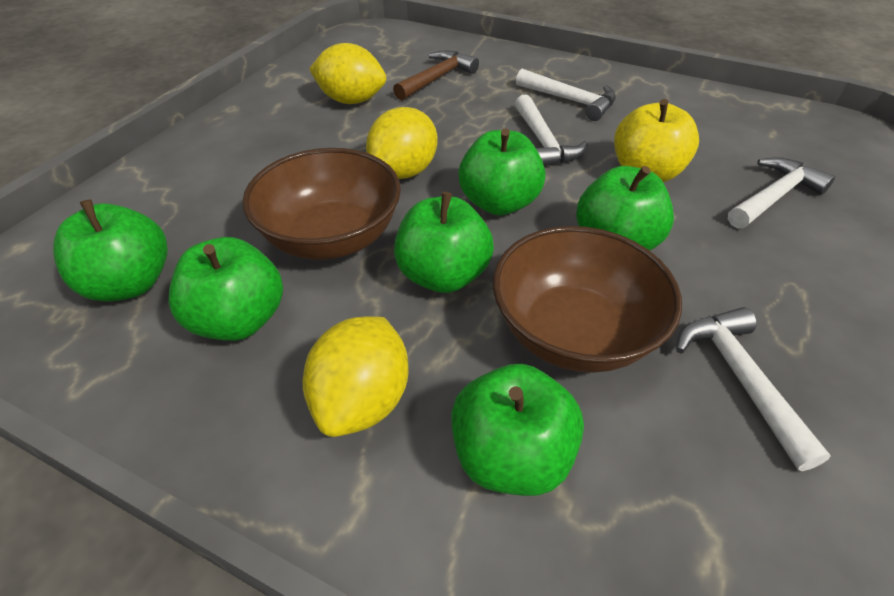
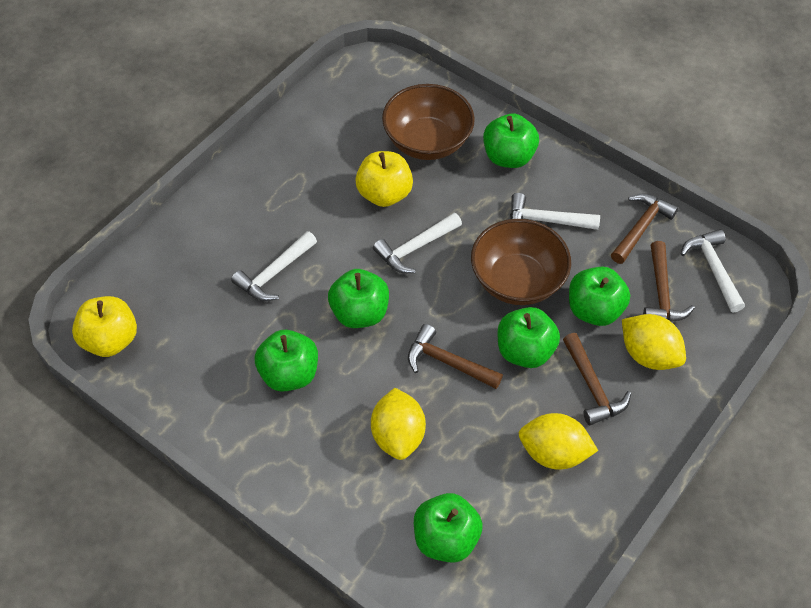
brown hammer: [393,50,479,100] = 1 -> [408,324,503,389] [563,333,631,425] [611,193,679,264] [643,241,695,322] = 4
yellow apple: [614,99,699,182] = 1 -> [72,296,137,357] [355,151,413,207] = 2

